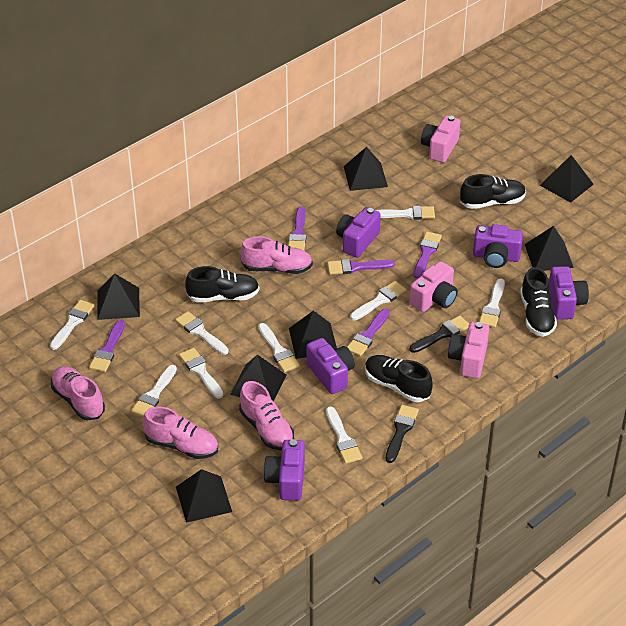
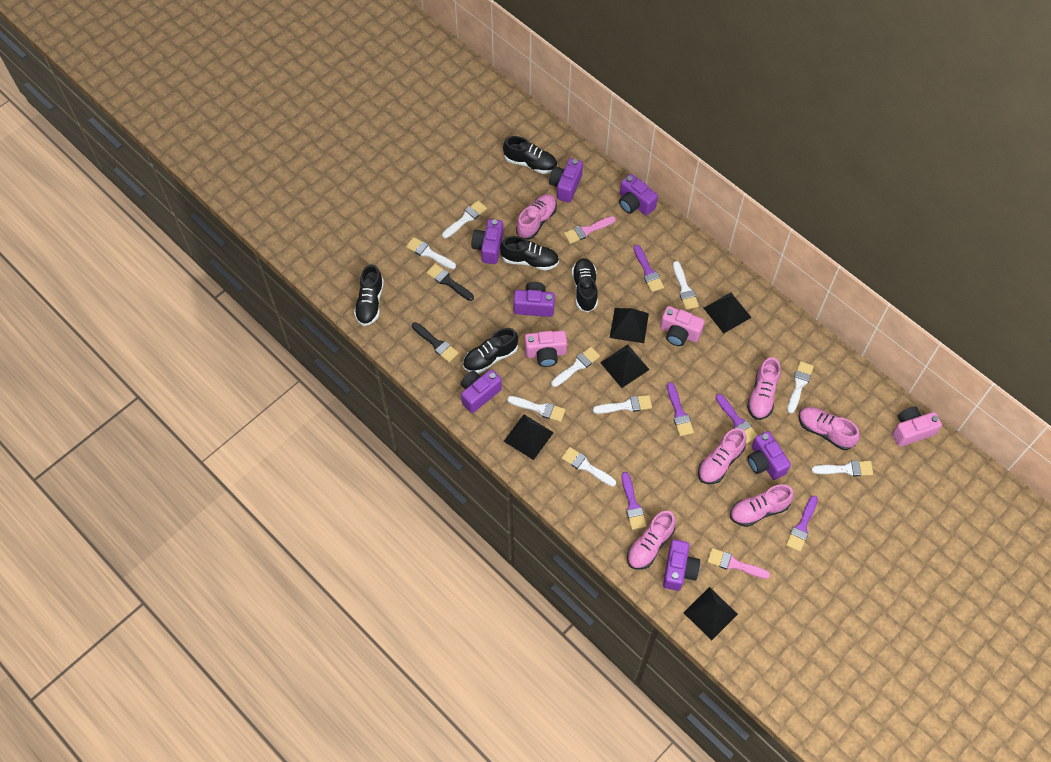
black pyramid: [97,274,140,320] [176,469,232,523] [230,354,286,402] [289,311,337,359] [344,147,388,191] [525,226,574,271] [540,155,594,203] = 7 -> [504,414,554,460] [600,345,650,388] [610,308,649,343] [683,587,738,640] [704,293,752,334] = 5
black shoe: [185,266,260,303] [365,355,433,402] [460,174,526,209] [520,267,557,337] = 4 -> [354,264,384,326] [463,328,518,373] [500,236,559,271] [503,136,557,174] [572,258,598,312] = 5
pink brush: none = 0 -> [564,216,616,244] [707,548,770,579] = 2
pink shoe: [51,366,105,421] [143,406,218,459] [239,381,294,451] [240,236,313,274] = 4 -> [516,194,557,240] [627,511,676,570] [698,428,746,484] [730,484,794,527] [747,357,781,420] [799,407,860,450] = 6
purple camera: [263,439,305,501] [306,338,355,394] [336,207,381,258] [473,224,523,268] [549,266,589,319] = 5 -> [461,369,502,413] [472,219,503,264] [513,282,555,317] [549,158,583,203] [619,174,658,216] [663,540,700,591] [747,431,791,480] = 7

